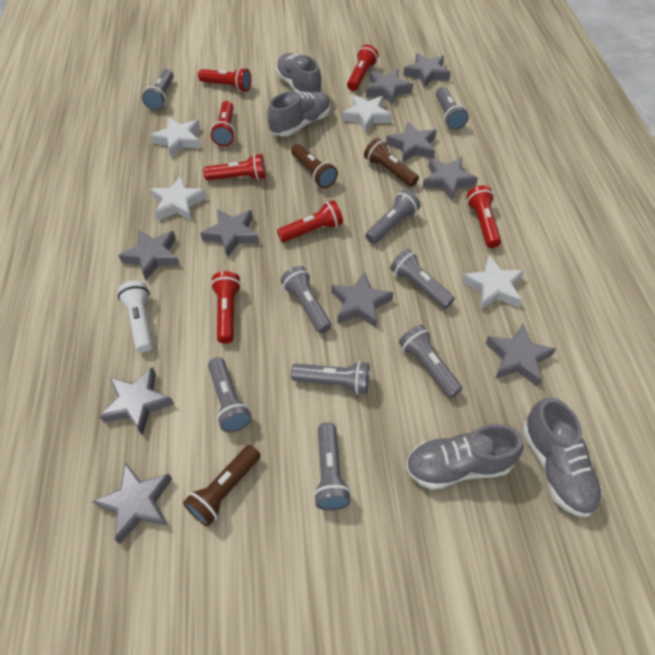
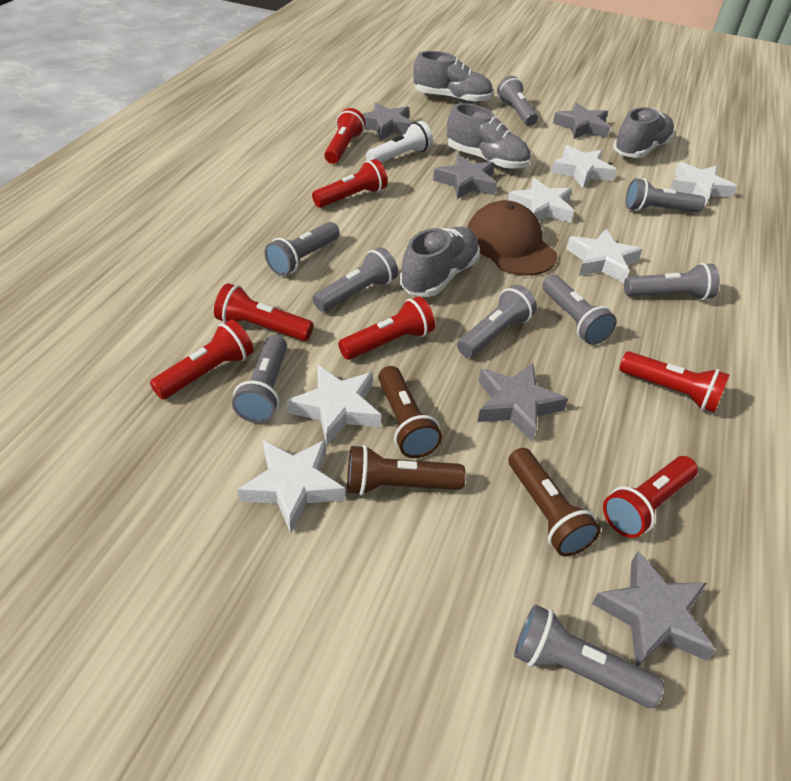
brown cap: none = 0 -> [467,200,557,276] = 1
grey star: [92,463,172,544] [100,367,174,436] [118,230,180,280] [200,209,259,258] [331,272,393,329] [366,69,413,105] [386,121,437,163] [403,53,451,88] [422,157,478,200] [486,323,556,387] = 10 -> [362,102,413,141] [433,154,497,199] [477,363,568,442] [553,103,610,139] [592,551,716,666] = 5
white star: [150,117,201,158] [150,176,207,221] [342,95,392,133] [461,256,524,310] = 4 -> [237,440,345,533] [287,365,381,446] [508,178,574,223] [551,145,617,188] [566,229,643,283] [670,162,737,206] = 6

